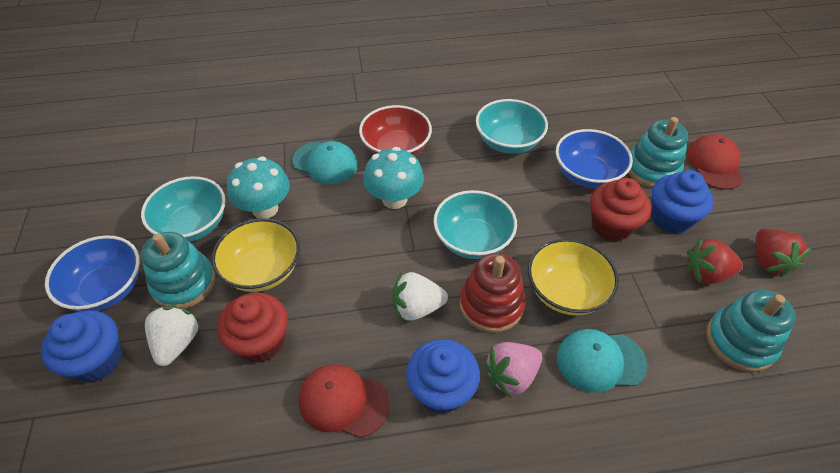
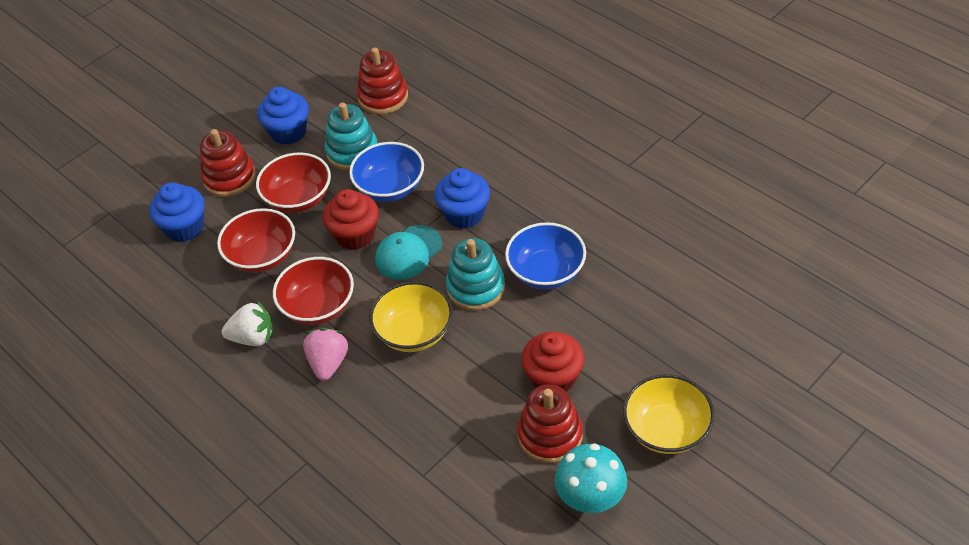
red bowl: [359,105,432,156] = 1 -> [217,208,295,273] [256,153,331,213] [273,257,354,325] = 3
red cap: [299,364,390,438] [686,134,744,190] = 2 -> none = 0
red stacking toy: [460,253,526,333] = 1 -> [200,129,256,197] [357,48,408,114] [517,385,583,463] = 3
red strawberry: [686,237,743,284] [755,229,811,277] = 2 -> none = 0
turquoise bowl: [141,176,226,242] [433,190,517,259] [476,99,548,154] = 3 -> none = 0
turquoise cap: [292,141,358,184] [557,329,647,393] = 2 -> [375,225,442,280] = 1
turquoise mushroom: [227,157,290,219] [363,147,424,209] = 2 -> [555,443,627,513] = 1
turquoise stacking toy: [141,232,215,309] [628,117,688,188] [706,289,796,372] = 3 -> [325,102,378,170] [446,238,505,311] = 2
white strawberry: [145,306,200,366] [392,272,448,321] = 2 -> [222,301,273,346] = 1

